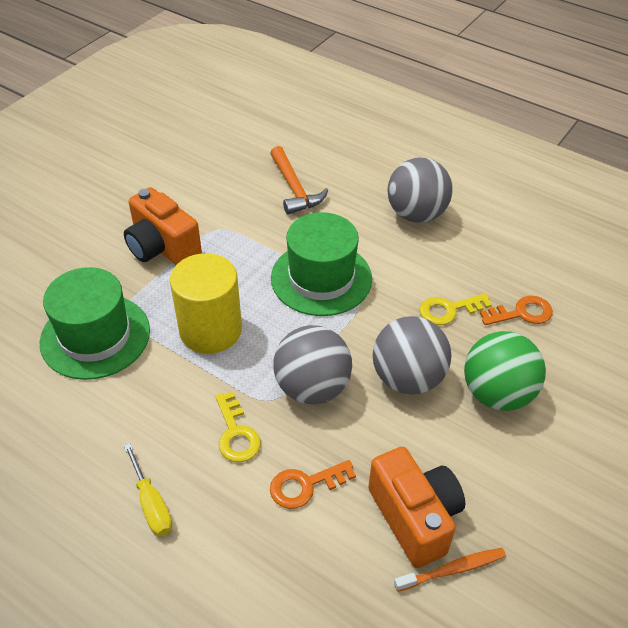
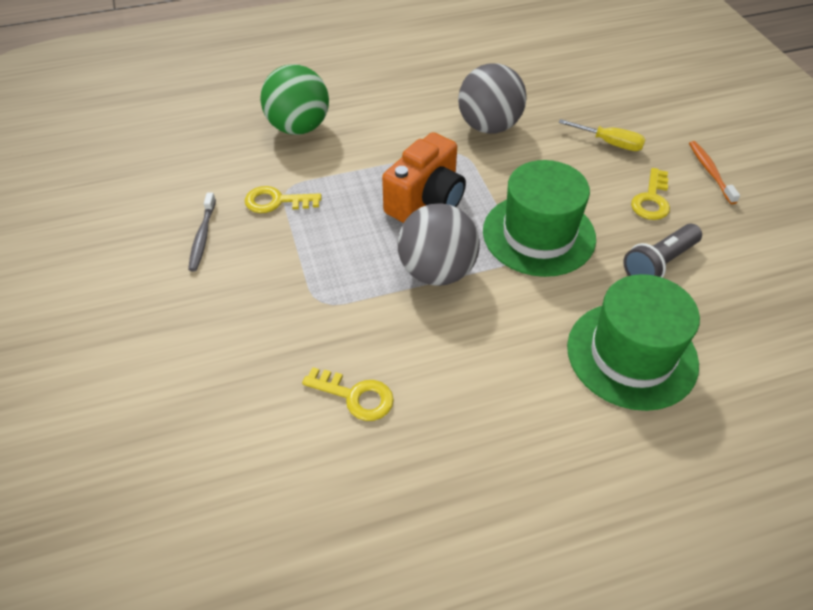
grey ball: [273,325,352,405] [373,316,451,394] [388,157,453,223] = 3 -> [398,203,480,286] [458,63,527,134] = 2
grey flashlight: none = 0 -> [623,224,702,278] = 1
grey toothbrush: none = 0 -> [188,192,216,271] = 1
orange camera: [124,187,202,265] [368,447,465,568] = 2 -> [382,132,466,223] = 1
orange hammer: [270,146,328,214] = 1 -> none = 0
orange key: [270,460,356,509] [480,296,553,325] = 2 -> none = 0
yellow cylinder: [170,253,242,354] = 1 -> none = 0
yellow key: [215,391,261,462] [420,293,492,325] = 2 -> [245,186,321,213] [302,367,394,421] [631,168,670,220] = 3

